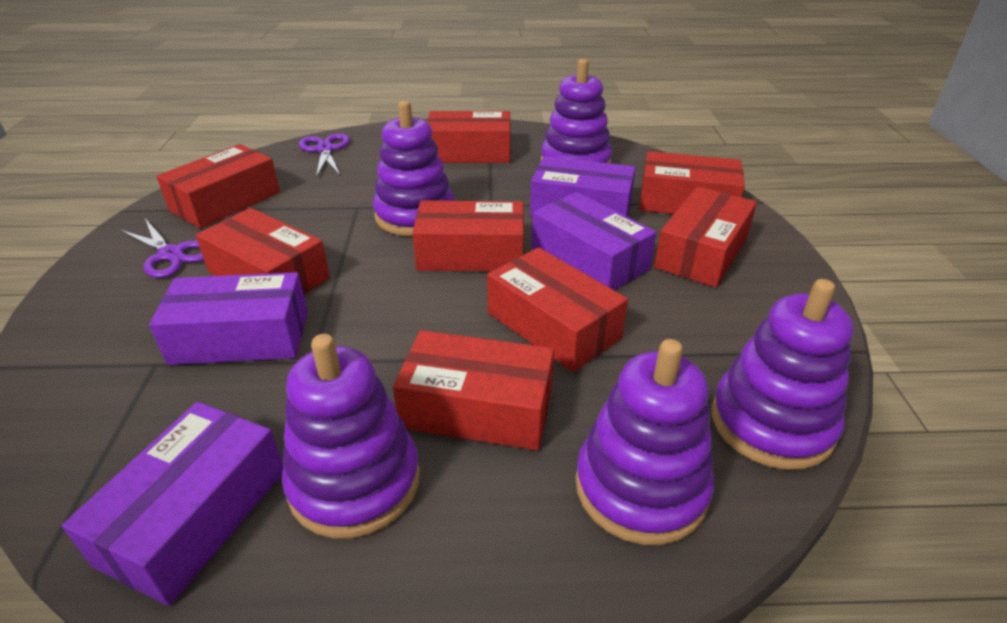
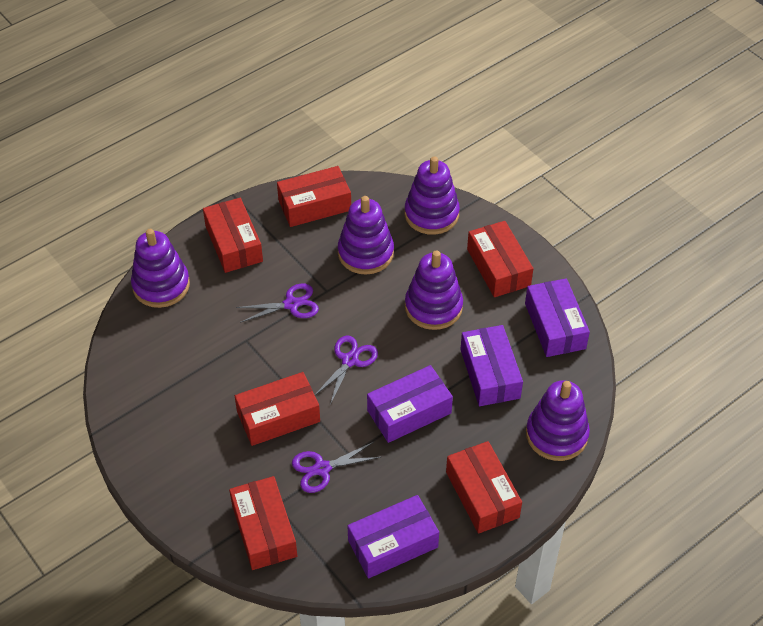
purple scissors: [120,219,204,278] [299,133,350,177] = 2 -> [236,283,319,323] [292,442,381,493] [315,336,378,405] = 3
red box: [156,144,280,229] [196,208,330,295] [393,330,554,450] [412,200,524,272] [427,111,511,163] [487,247,628,372] [639,151,745,214] [654,186,757,287] = 8 -> [203,198,263,273] [229,476,297,570] [235,372,320,446] [277,166,351,227] [446,441,522,534] [467,221,533,297] = 6

